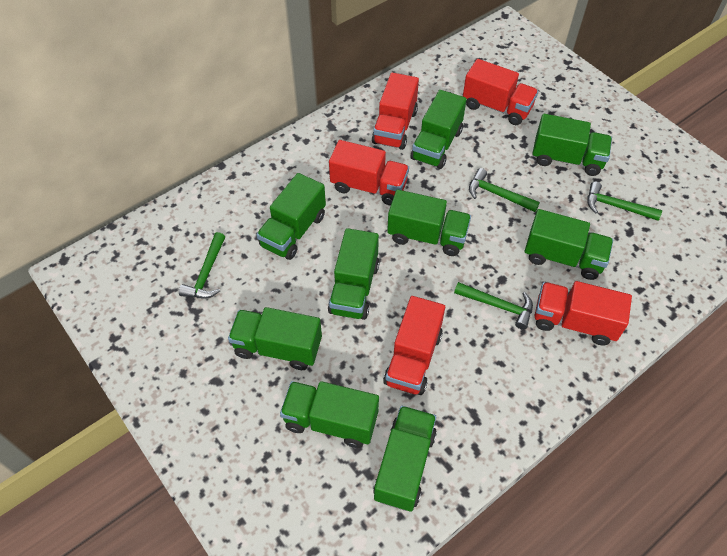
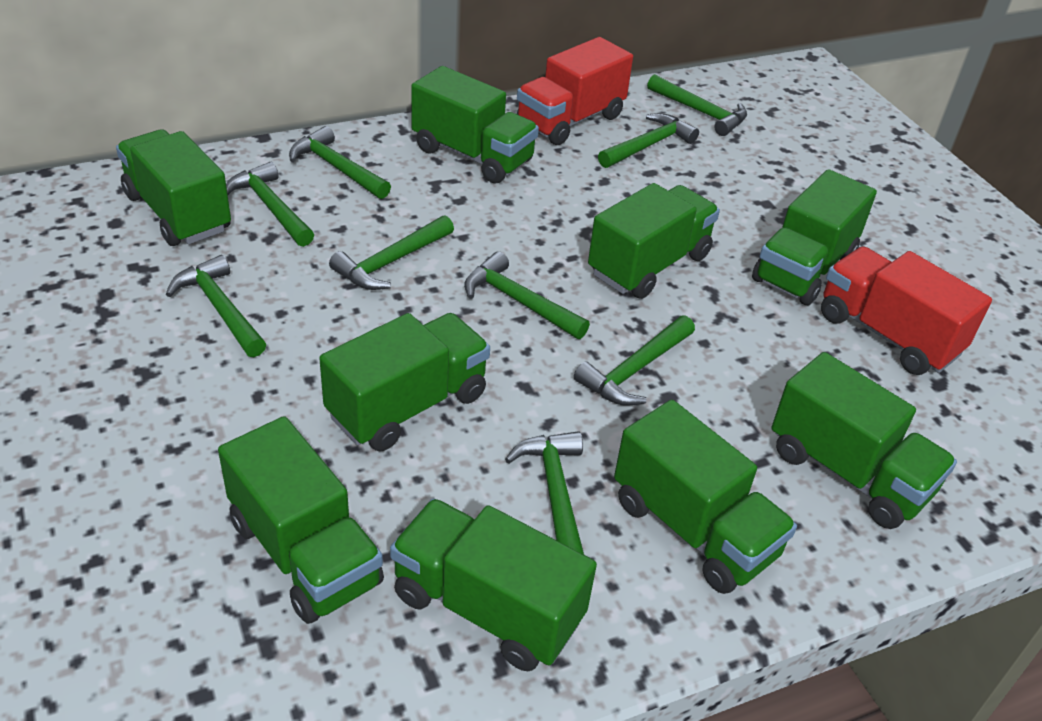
green hammer: [179,232,225,299] [454,282,533,330] [469,168,540,212] [587,181,662,221] = 4 -> [166,255,266,357] [226,161,314,247] [289,126,391,199] [329,215,454,290] [464,251,590,339] [505,431,584,555] [574,315,695,406] [598,113,699,168] [647,74,747,136] = 9
red truck: [329,140,409,205] [372,73,419,150] [383,296,445,395] [463,59,538,125] [535,281,632,345] = 5 -> [517,37,633,145] [821,246,992,375] = 2

